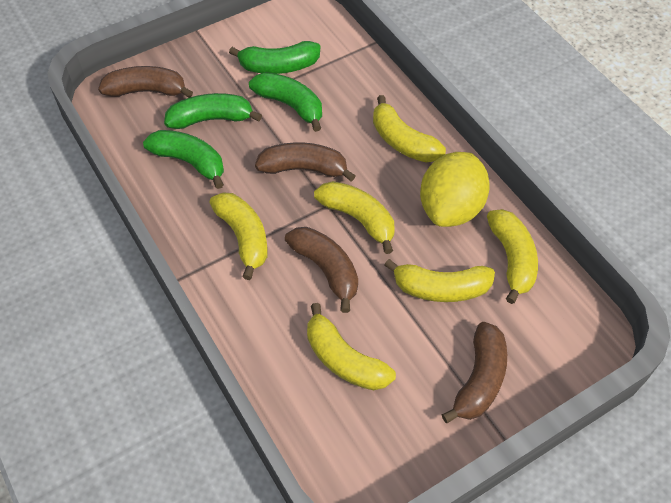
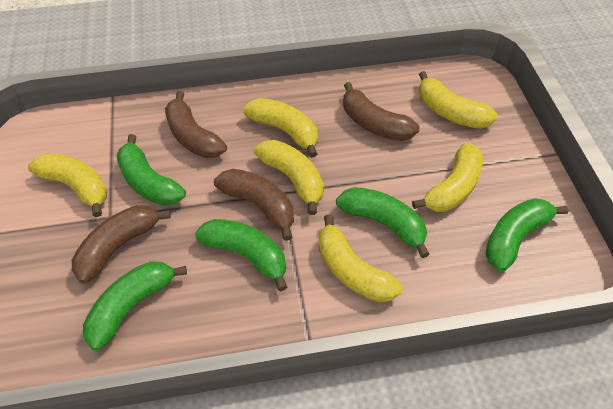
green banana: [143,130,224,189] [164,93,262,129] [229,41,320,74] [249,72,322,132] = 4 -> [83,261,187,351] [116,134,186,206] [195,219,287,291] [336,187,430,258] [485,198,569,271] = 5
yellow lemon: [420,152,490,227] = 1 -> none = 0

